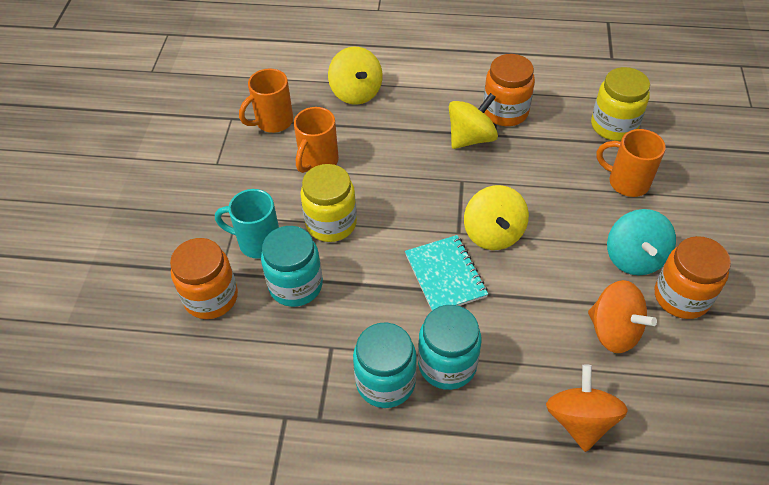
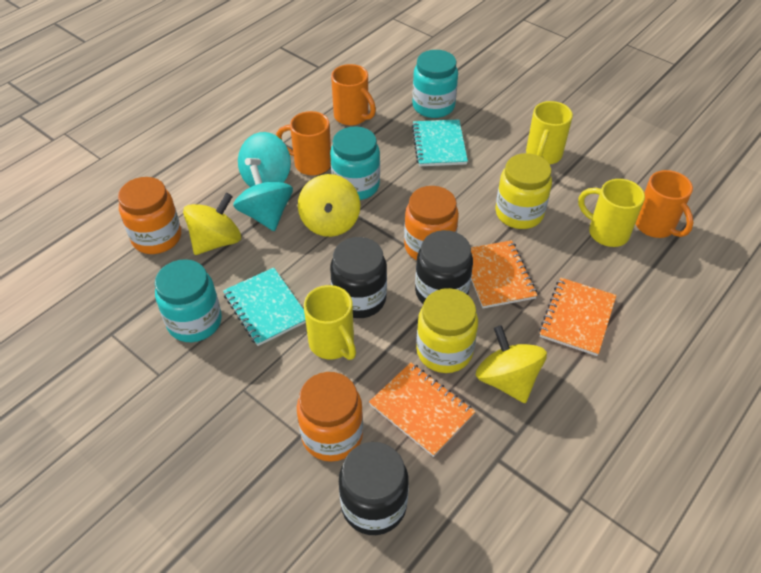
black jar: none = 0 -> [330,237,387,318] [339,442,409,535] [415,230,473,304] = 3
orange notebook: none = 0 -> [369,363,476,457] [471,240,538,308] [539,278,617,356] = 3
orange spinning top: [546,364,628,452] [588,280,657,353] = 2 -> none = 0
turquoise mug: [215,189,279,259] = 1 -> none = 0
turquoise notebook: [405,235,488,310] = 1 -> [223,267,306,346] [412,119,468,166] = 2
turquoise spinning top: [607,209,676,275] = 1 -> [233,165,293,231] [238,132,291,187] = 2
yellow mug: none = 0 -> [304,285,356,360] [526,101,573,164] [578,179,645,247] = 3

